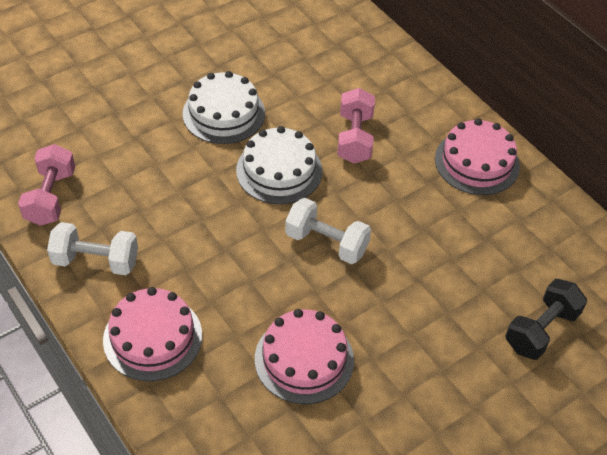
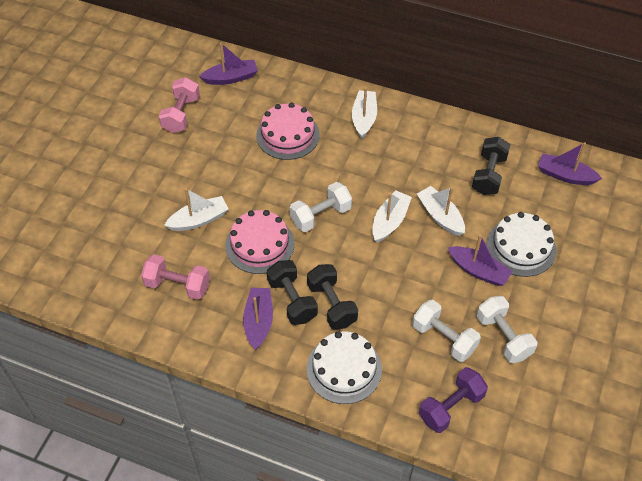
black dumbbell: [505,279,587,360] = 1 -> [267,260,318,325] [307,264,358,329] [472,137,510,195] = 3
pink cake: [103,287,202,381] [255,309,354,404] [435,118,520,195] = 3 -> [225,210,294,274] [256,102,320,160] = 2
purple boat: none = 0 -> [199,43,258,85] [243,288,273,350] [448,234,513,286] [538,142,602,185] = 4
purple dumbbell: none = 0 -> [419,367,488,433] = 1
white boat: none = 0 -> [164,188,229,231] [352,87,377,139] [372,190,412,243] [417,186,465,236] = 4
white dumbbell: [47,222,138,275] [285,198,371,264] = 2 -> [290,182,352,232] [412,300,481,362] [477,296,537,363] = 3

